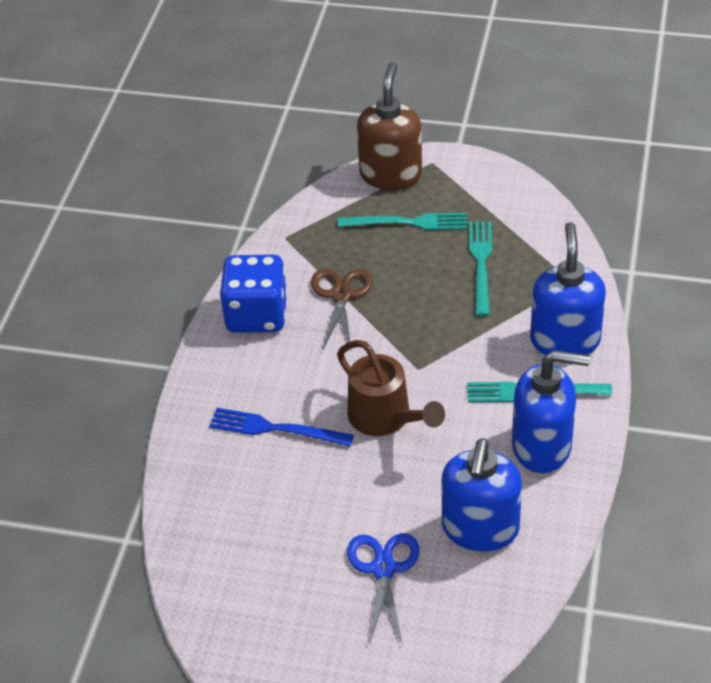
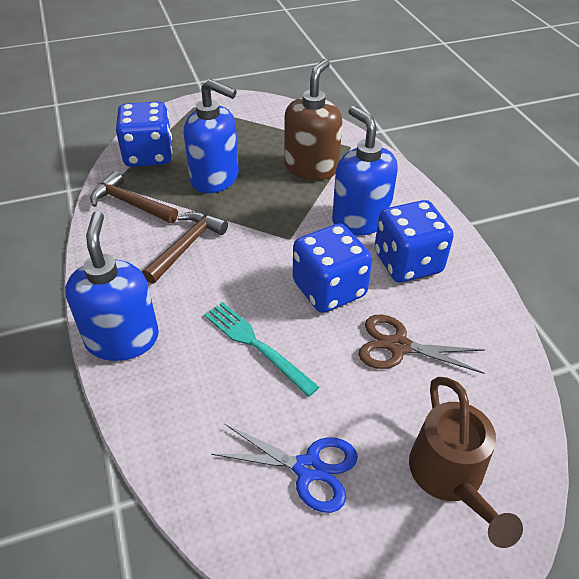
blue dice: [220,255,287,333] = 1 -> [116,101,172,167] [293,224,372,313] [374,200,454,282] = 3
blue fork: [209,408,354,446] = 1 -> none = 0
brown hammer: none = 0 -> [90,171,178,223] [142,211,228,284] = 2
turquoise fork: [338,213,467,230] [467,382,612,402] [469,222,492,316] = 3 -> [204,302,319,397] = 1

